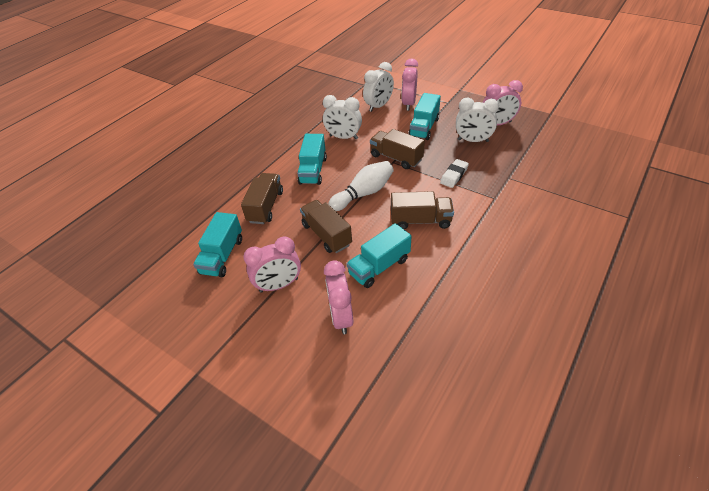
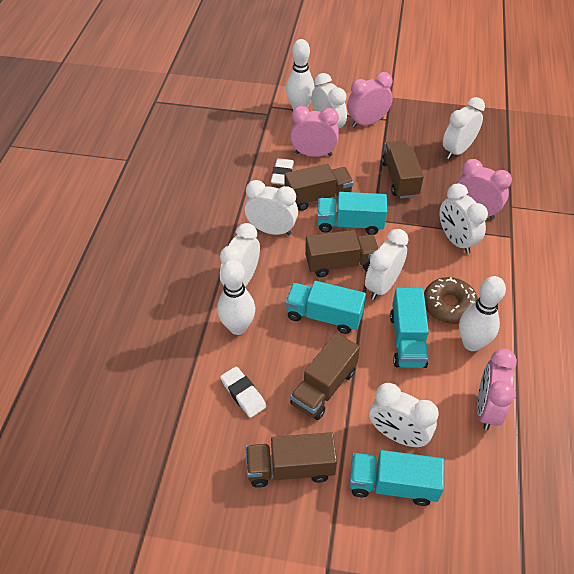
brown donut: none = 0 -> [424,277,478,324] = 1
brown truck: [241,173,283,224] [300,200,352,253] [370,129,425,169] [391,191,454,229] = 4 -> [246,432,337,488] [285,164,354,211] [290,333,360,420] [305,230,379,277] [381,141,424,198] = 5
white bowling pin: [329,161,394,211] = 1 -> [217,259,255,335] [286,39,315,111] [459,276,506,351] = 3
white clock: [323,95,362,140] [363,62,394,112] [456,97,499,142] = 3 -> [220,223,260,287] [245,180,298,235] [312,73,347,129] [365,229,409,300] [369,383,439,447] [440,183,488,254] [443,97,485,159] = 7
white eraser: [440,159,469,188] = 1 -> [220,366,267,418] [271,158,294,185] = 2

